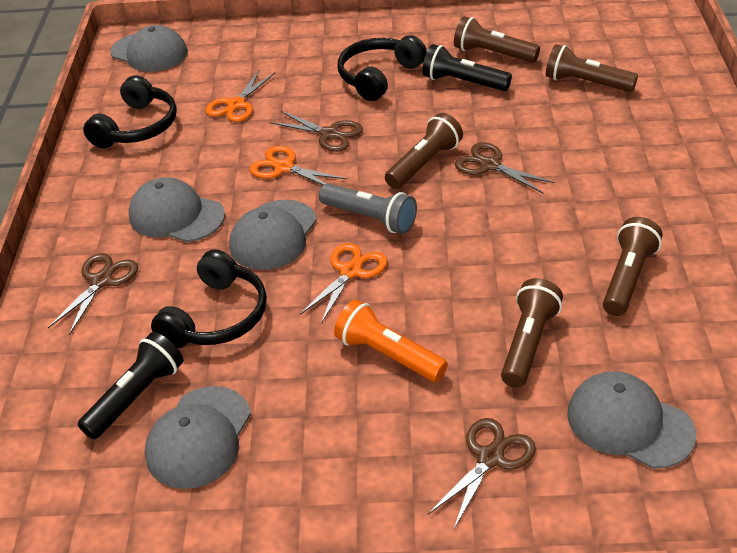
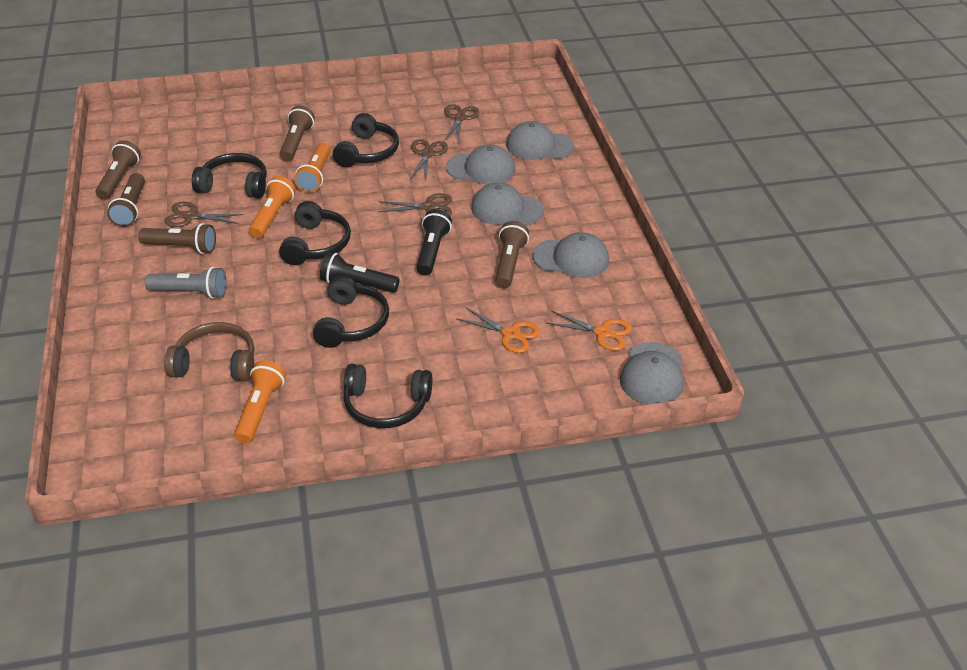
black headphones: [83,75,177,148] [151,249,267,348] [338,35,427,101] = 3 -> [192,153,267,198] [279,201,351,265] [313,275,389,348] [333,113,399,168] [344,364,432,428] = 5
brown headphones: none = 0 -> [164,322,254,381] = 1
orange flashlight: [334,300,448,382] = 1 -> [234,360,286,443] [249,176,296,238] [294,143,331,193] = 3
orange scissors: [206,71,275,122] [249,146,347,185] [300,243,388,324] = 3 -> [456,307,541,353] [546,311,632,351] = 2

